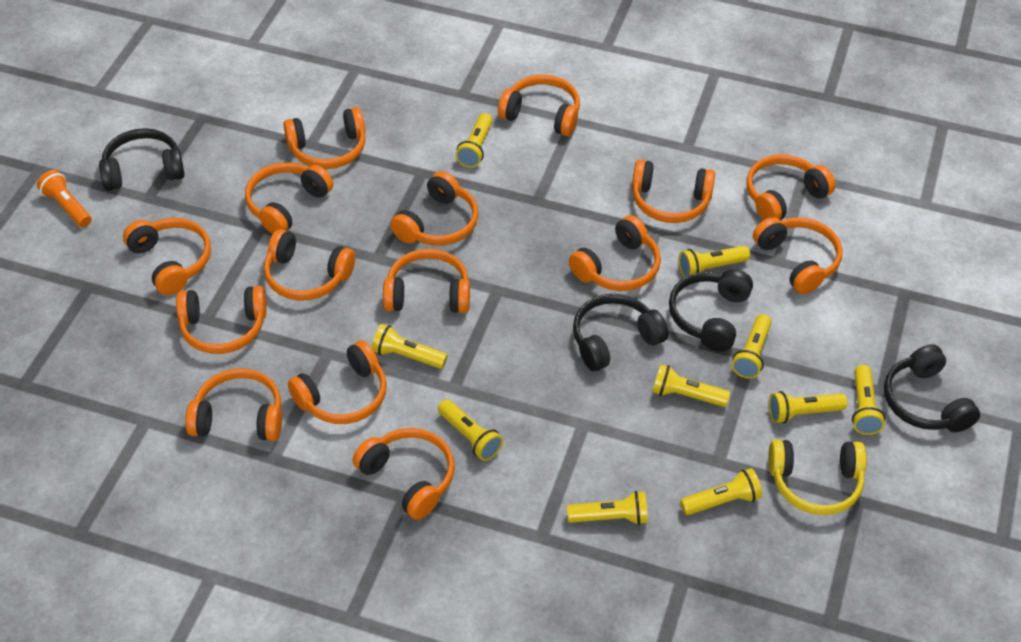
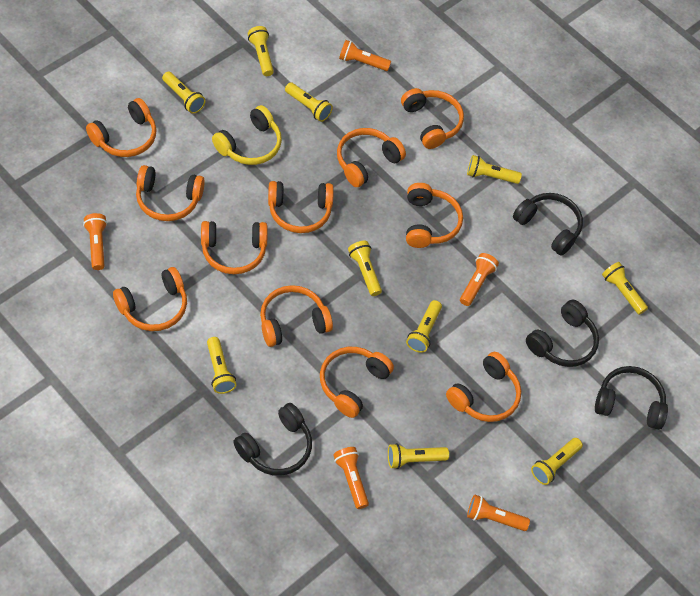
orange flashlight: [37,170,91,227] = 1 -> [83,213,107,270] [333,447,369,509] [339,40,391,71] [460,253,499,306] [467,495,530,531] = 5
orange headphones: [123,218,211,295] [176,286,267,354] [185,368,282,441] [245,163,333,234] [264,229,355,301] [283,107,365,169] [288,340,387,424] [352,428,455,520] [383,249,470,313] [390,171,478,246] [498,75,580,136] [569,215,661,291] [632,160,715,223] [746,154,835,221] [753,217,843,294] = 15 -> [86,98,157,157] [113,267,187,331] [136,165,205,221] [201,221,268,274] [260,285,333,347] [268,181,334,233] [320,347,394,418] [337,128,406,187] [401,88,464,149] [406,183,463,248] [446,352,521,422] = 11

